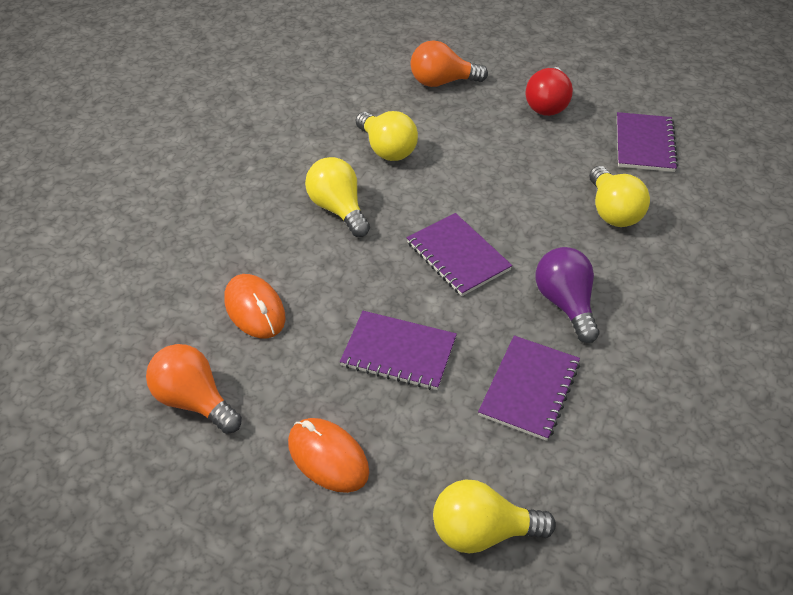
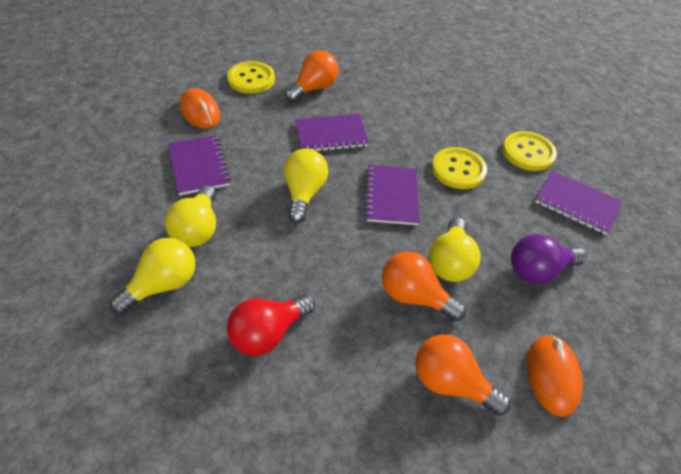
orange light bulb: [146,344,242,434] [410,40,488,87] = 2 -> [285,50,338,102] [382,252,466,321] [415,335,510,416] = 3
yellow button: none = 0 -> [227,61,275,94] [432,147,487,189] [503,131,557,171] = 3

